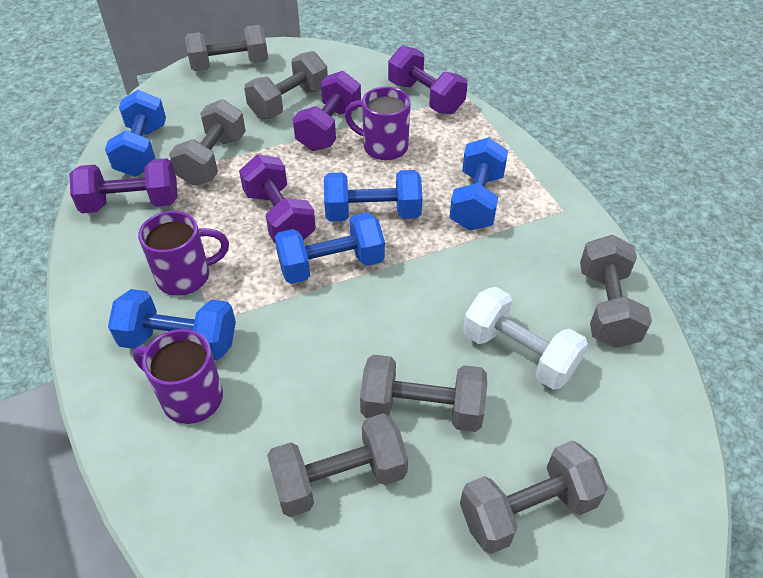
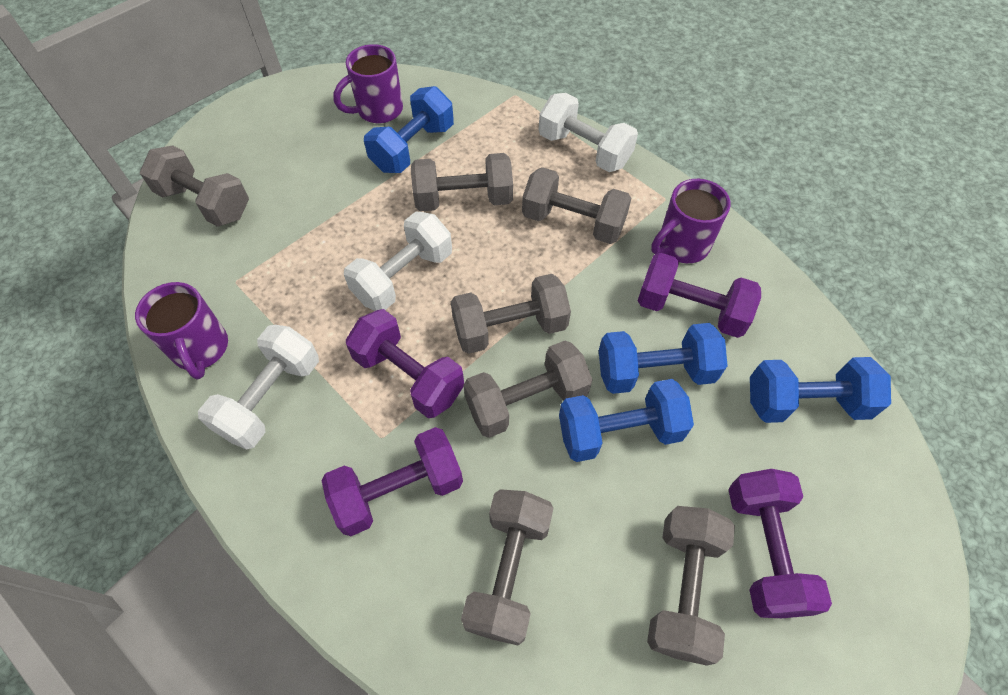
blue dumbbell: [105,90,166,177] [108,289,236,360] [275,212,385,284] [324,170,422,222] [449,137,508,231] = 5 -> [364,86,454,173] [559,379,694,462] [599,323,728,394] [750,357,891,423] = 4
white dumbbell: [463,287,588,389] = 1 -> [198,325,319,450] [344,211,452,311] [539,93,638,172] = 3

